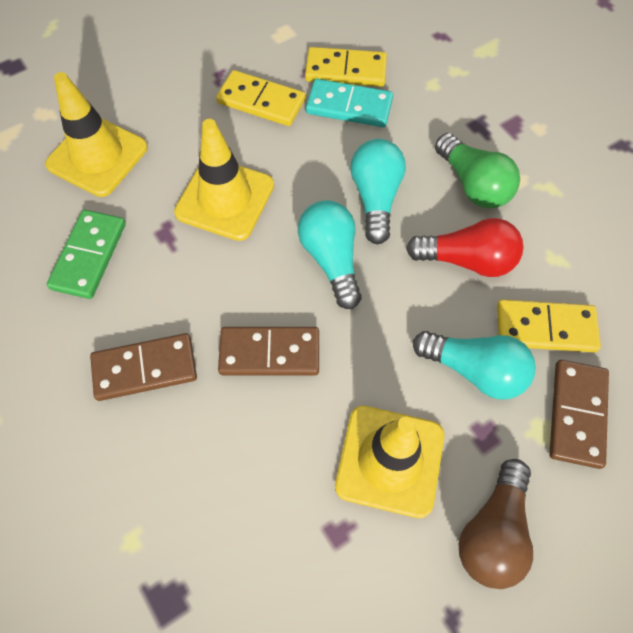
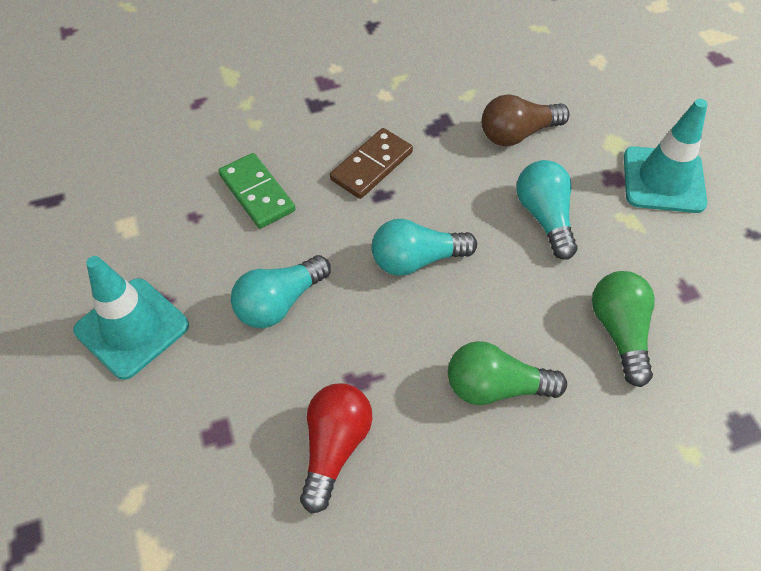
brown domino: [90,333,197,401] [218,327,319,375] [549,360,609,469] = 3 -> [330,128,413,199] = 1
green light bulb: [435,133,520,208] = 1 -> [448,341,567,405] [592,271,655,387] = 2
turquoise domino: [306,79,393,127] = 1 -> none = 0
turquoise traffic cone: none = 0 -> [73,256,189,380] [624,99,707,213] = 2
yellow domino: [216,70,306,126] [305,47,387,87] [497,299,601,352] = 3 -> none = 0
yellow traffic cone: [45,72,148,197] [174,119,274,241] [335,406,444,518] = 3 -> none = 0

